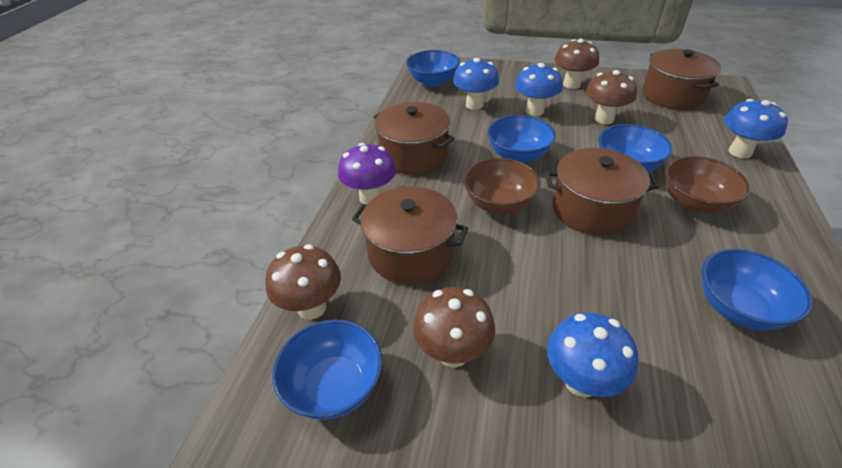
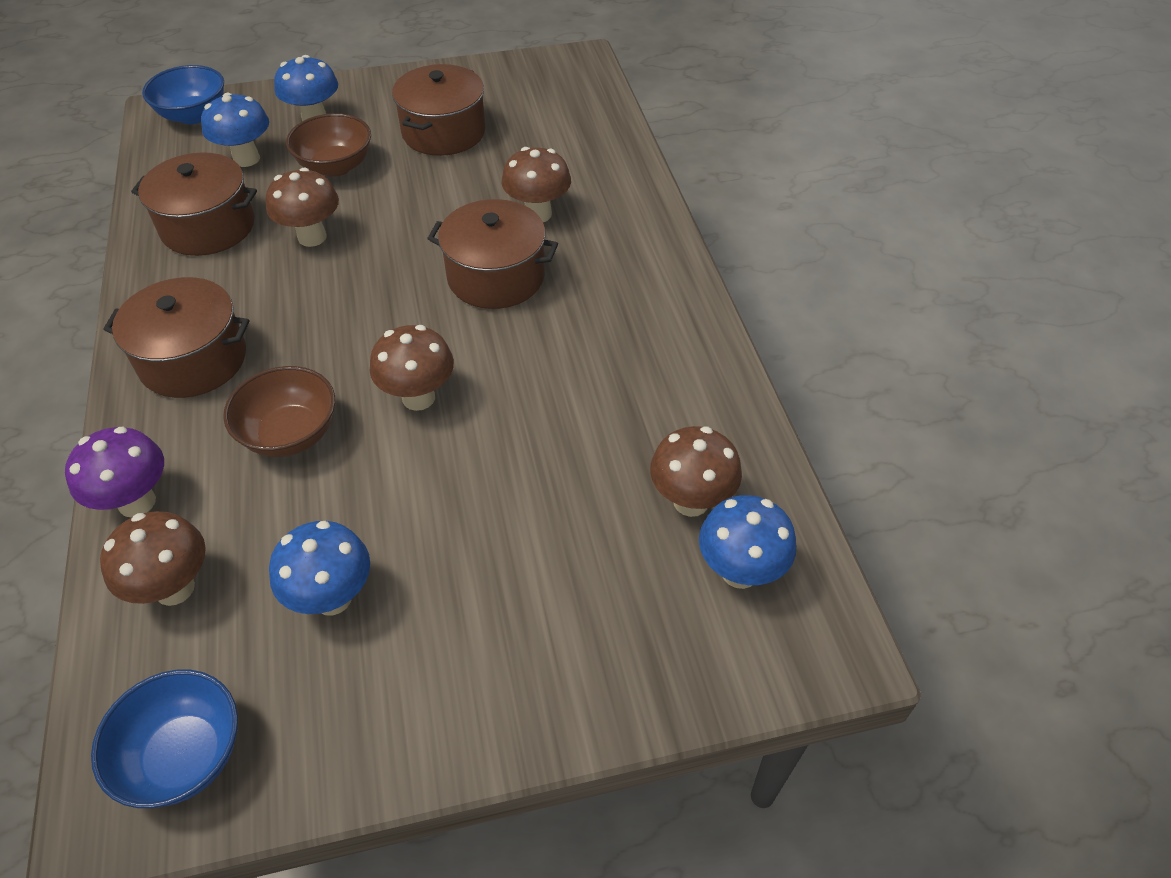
blue bowl: [272,320,382,420] [406,50,460,87] [487,115,556,163] [598,124,673,172] [702,249,813,330] = 5 -> [91,670,238,808] [142,65,224,124] = 2
brown mushroom: [265,244,341,320] [413,287,495,367] [555,39,599,89] [586,70,637,124] = 4 -> [100,511,206,606] [266,168,339,247] [370,325,454,411] [502,147,571,222] [650,426,742,517] = 5

